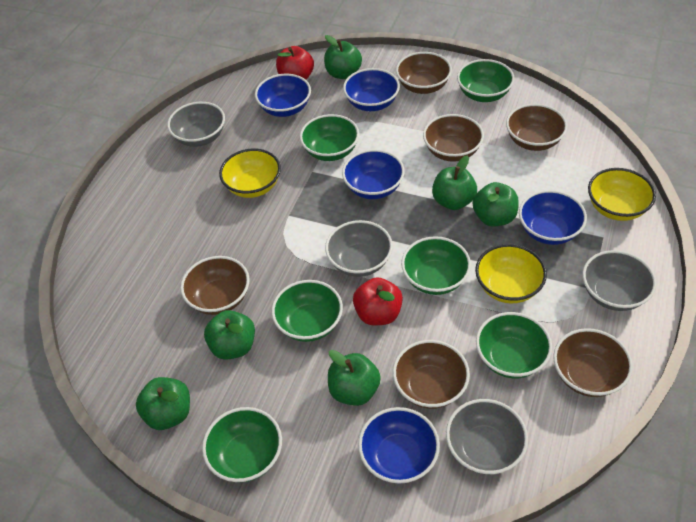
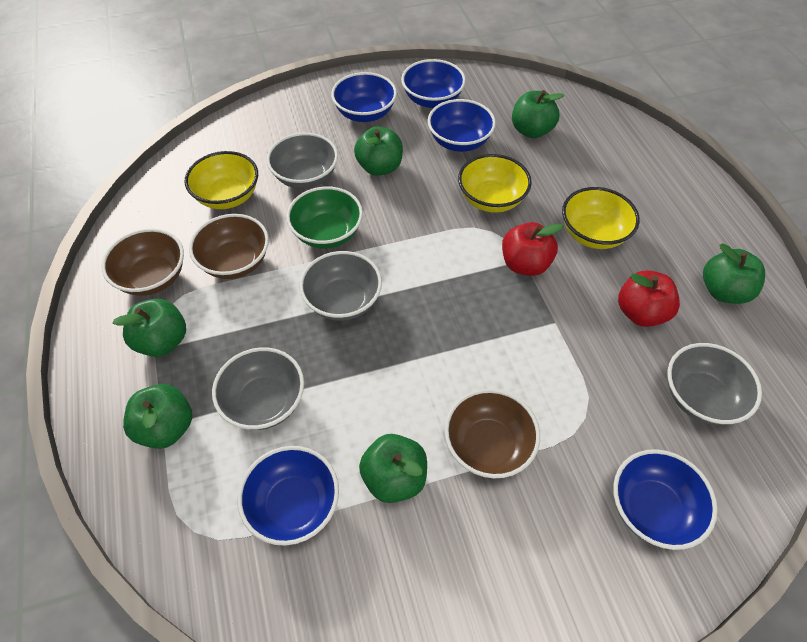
brown bowl: [181,256,250,315] [393,340,470,409] [396,52,452,94] [423,114,484,162] [506,104,568,151] [553,328,633,397] = 6 -> [102,229,184,296] [189,214,269,279] [444,389,540,478] = 3
green bowl: [202,407,282,482] [272,280,343,342] [300,114,359,161] [401,236,471,295] [457,59,514,102] [476,312,552,378] = 6 -> [286,186,363,249] = 1

